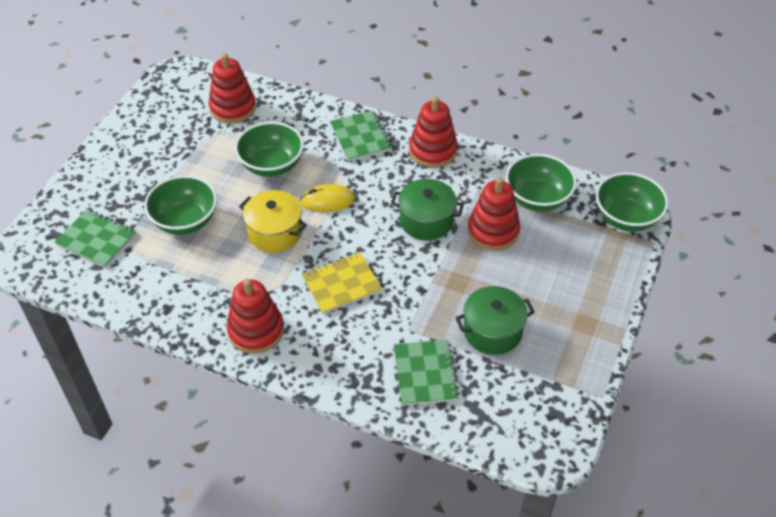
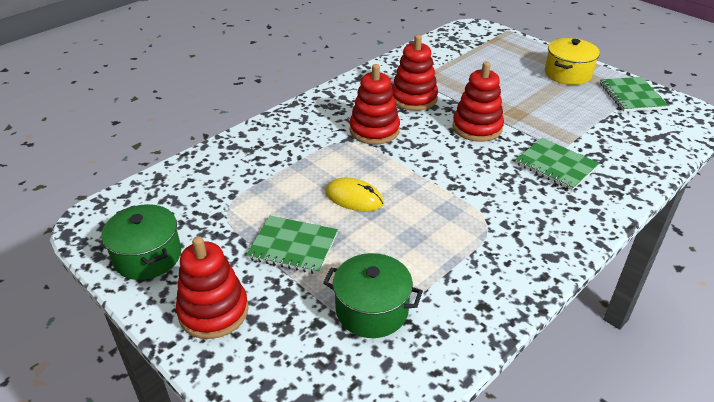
green bowl: [144,175,217,235] [235,122,304,177] [506,154,577,211] [596,172,669,232] = 4 -> none = 0
yellow notebook: [302,252,382,314] = 1 -> none = 0

